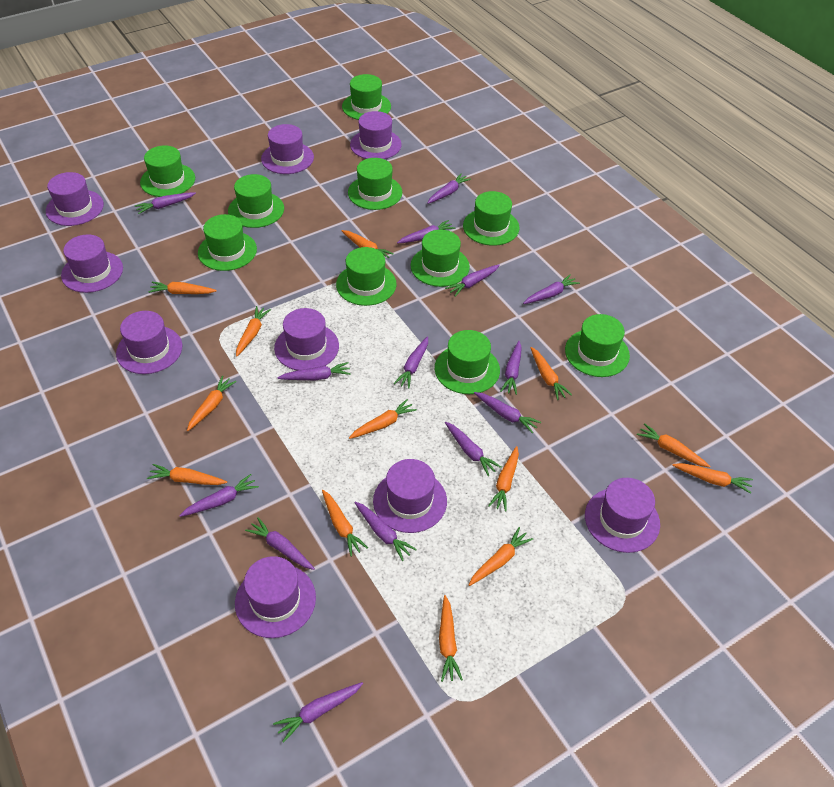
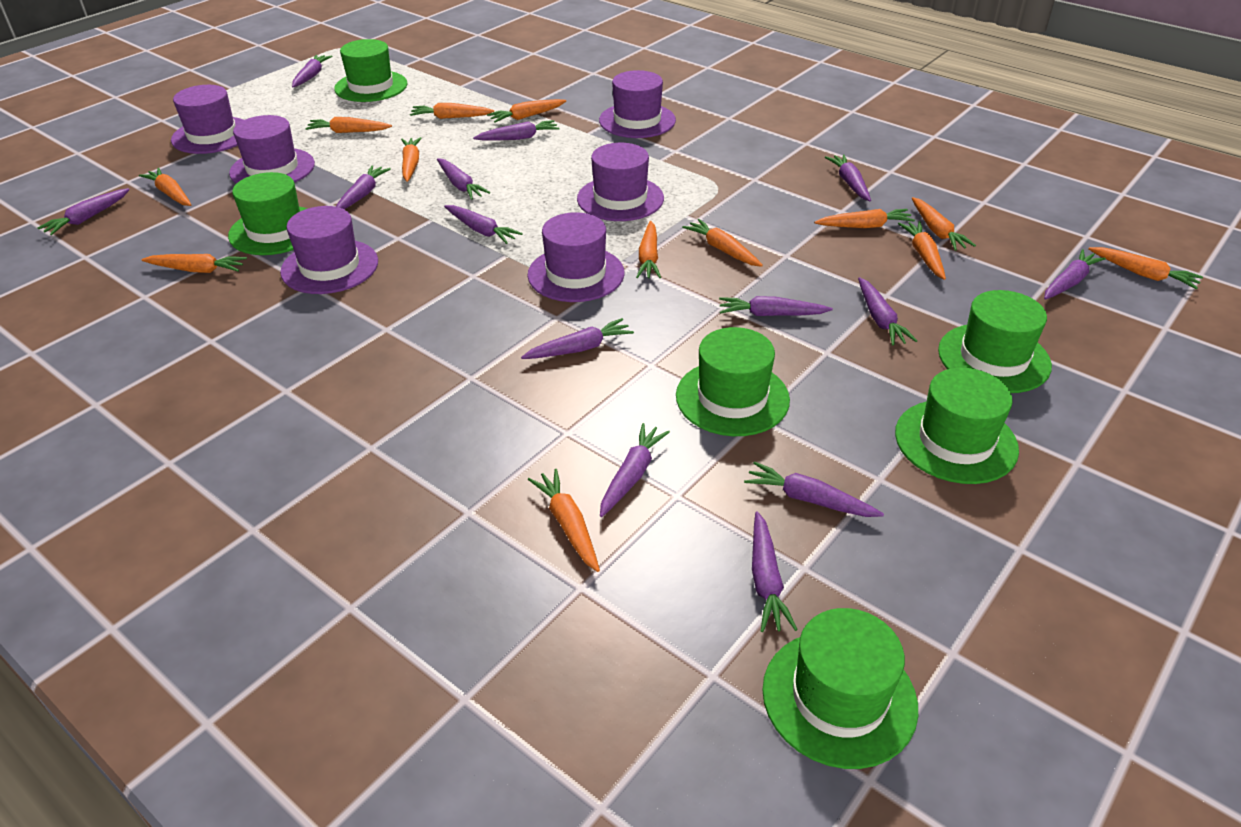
green hat: [140,145,195,197] [198,214,257,271] [228,174,284,228] [336,247,397,306] [342,74,391,120] [348,158,402,210] [411,230,470,287] [435,330,500,394] [463,191,520,246] [565,314,630,377] = 10 -> [228,172,307,255] [334,39,407,102] [676,327,790,436] [762,608,918,769] [895,368,1019,484] [938,290,1052,393] = 6
purple hat: [46,172,104,226] [61,234,123,293] [116,311,182,374] [235,556,316,638] [261,124,314,174] [274,308,339,370] [350,111,402,159] [373,459,447,533] [585,478,660,553] = 9 -> [171,85,243,154] [229,115,315,184] [280,206,378,294] [528,212,624,302] [577,143,664,221] [599,70,676,138] = 6

